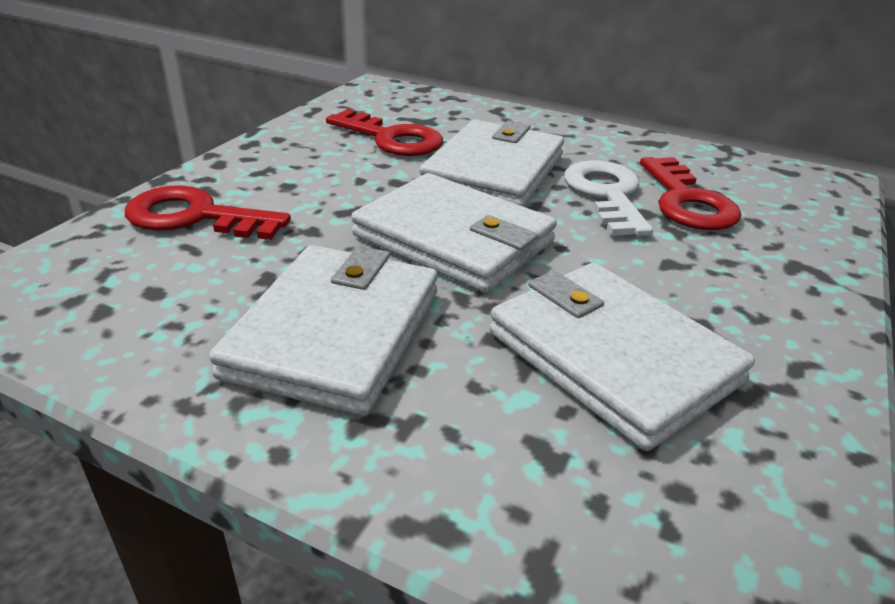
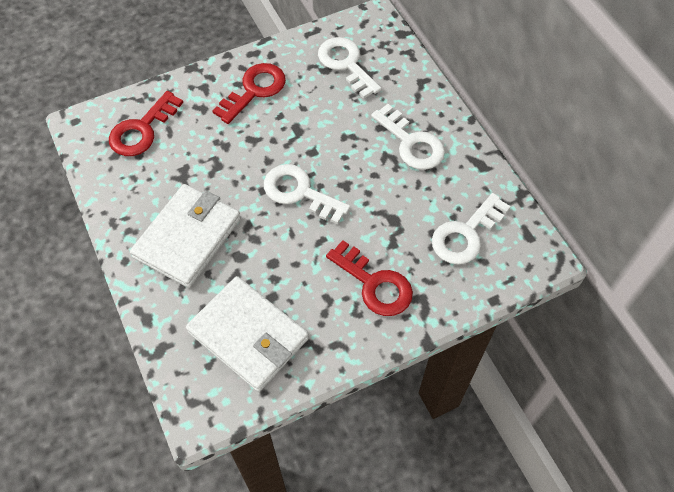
white key: [564,160,653,236] = 1 -> [264,164,350,224] [318,37,381,99] [371,104,445,170] [432,193,511,264] = 4
white wallet: [209,245,438,416] [351,173,557,293] [419,120,564,207] [489,263,755,451] = 4 -> [130,184,241,288] [186,276,309,392] = 2

